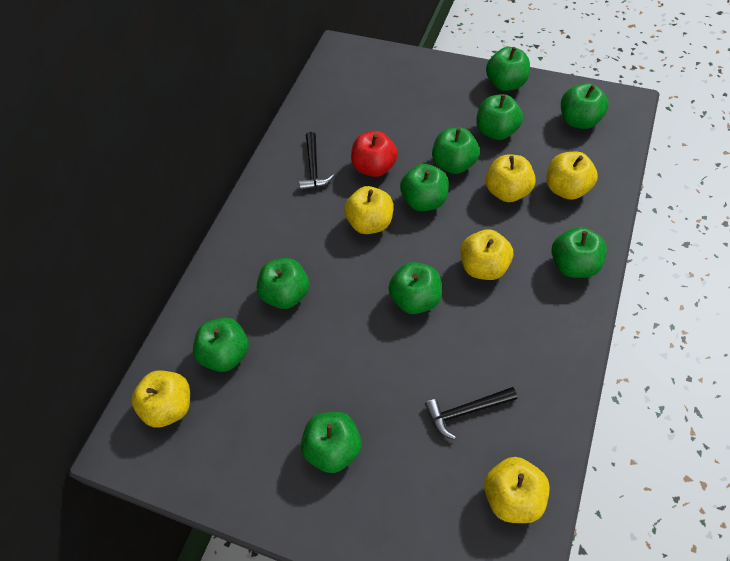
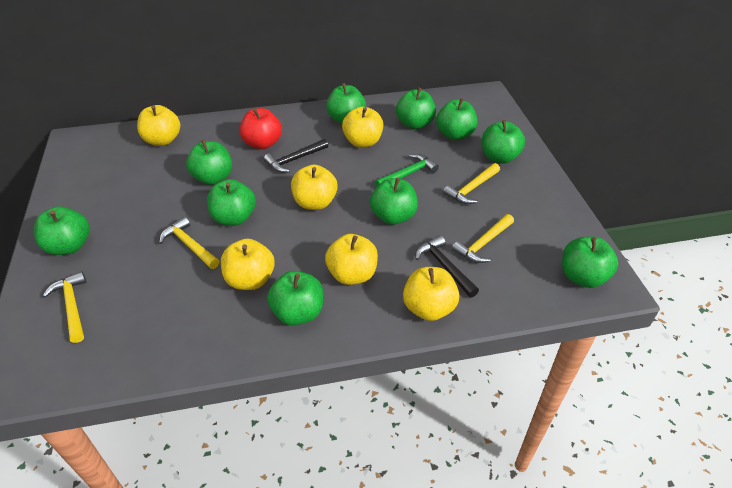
green hammer: none = 0 -> [375,154,439,188] = 1
yellow hammer: none = 0 -> [43,271,86,343] [159,216,219,269] [443,163,500,204] [452,214,514,263] = 4

